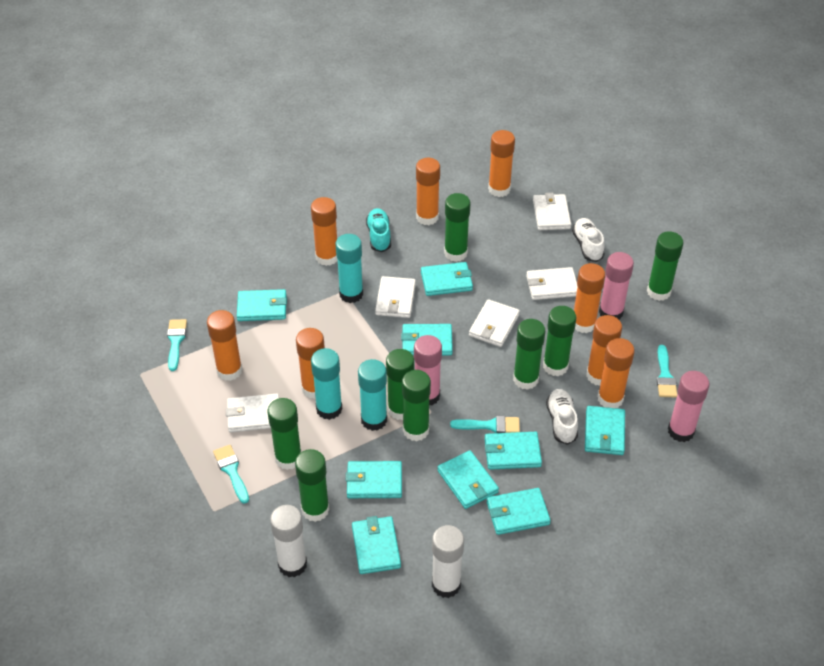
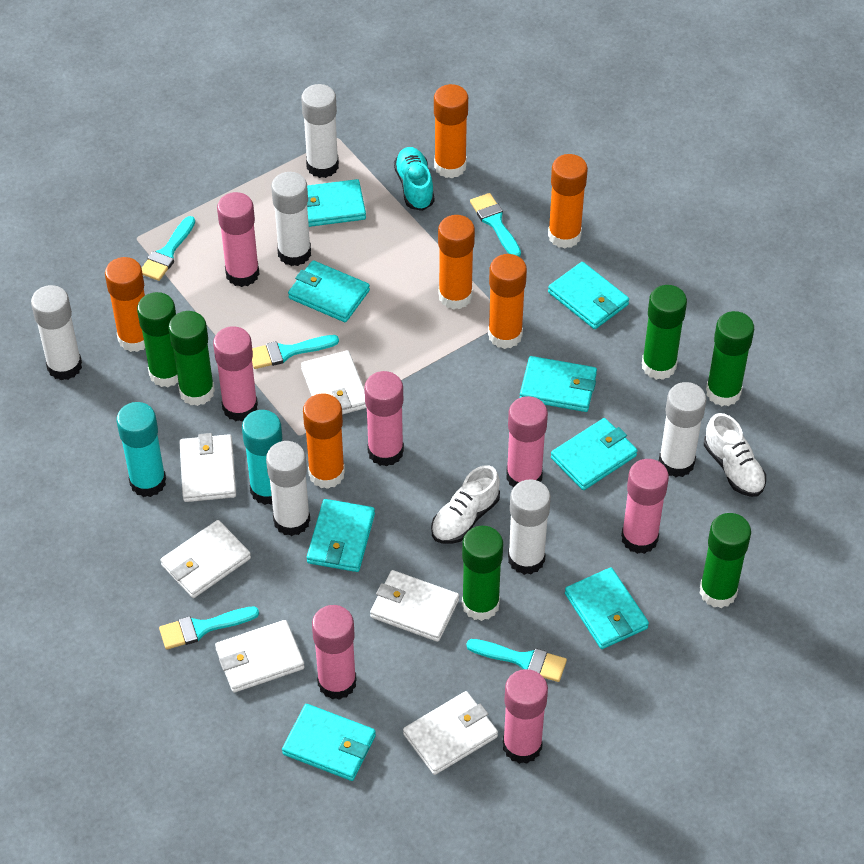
green glue stick: [267,398,301,470] [295,449,330,522] [386,349,414,420] [402,370,431,441] [444,193,470,262] [513,319,545,390] [543,306,576,376] [647,232,684,301] = 8 -> [137,292,179,387] [168,311,215,406] [462,526,503,621] [642,285,687,380] [699,513,751,608] [706,311,754,406] = 6
orange glue stick: [207,310,242,381] [296,328,325,399] [311,197,338,266] [416,158,440,225] [488,130,515,197] [574,263,605,333] [586,315,622,386] [597,338,635,408] = 8 -> [105,257,145,352] [303,393,345,489] [434,84,468,178] [438,215,475,310] [488,254,527,349] [548,154,588,248] = 6
pink glue stick: [414,335,442,406] [599,252,634,320] [668,371,710,442] = 3 -> [213,326,258,422] [217,192,260,287] [312,605,356,700] [364,371,404,467] [503,669,548,764] [506,396,548,488] [621,459,669,554] = 7
turquoise brush: [167,319,187,371] [213,445,249,504] [450,416,520,433] [657,345,677,397] = 4 -> [142,216,195,281] [159,606,259,650] [252,335,339,369] [466,639,567,682] [470,193,521,257] = 5
turquoise glue stick: [311,348,342,420] [336,234,363,303] [358,359,387,431] = 3 -> [117,402,166,497] [242,410,282,505] = 2
turquoise wallet: [237,289,287,321] [346,461,402,498] [352,516,401,574] [401,324,453,355] [421,262,473,296] [437,450,499,509] [485,432,542,470] [487,488,551,535] [585,406,625,455] = 9 -> [282,704,376,781] [288,260,370,322] [307,179,366,227] [307,499,375,572] [520,356,597,412] [548,262,629,329] [551,418,638,490] [565,567,649,649] = 8
white glue stick: [270,505,307,577] [432,525,464,598] = 2 -> [31,285,82,380] [266,441,310,536] [271,172,311,266] [301,84,339,178] [508,479,551,575] [659,382,706,477] = 6
white wallet: [226,394,279,432] [375,276,416,318] [469,299,520,347] [526,267,578,300] [533,193,571,230] = 5 -> [160,520,251,598] [179,433,236,502] [215,620,305,693] [301,350,367,415] [370,570,459,642] [403,691,498,775] = 6

